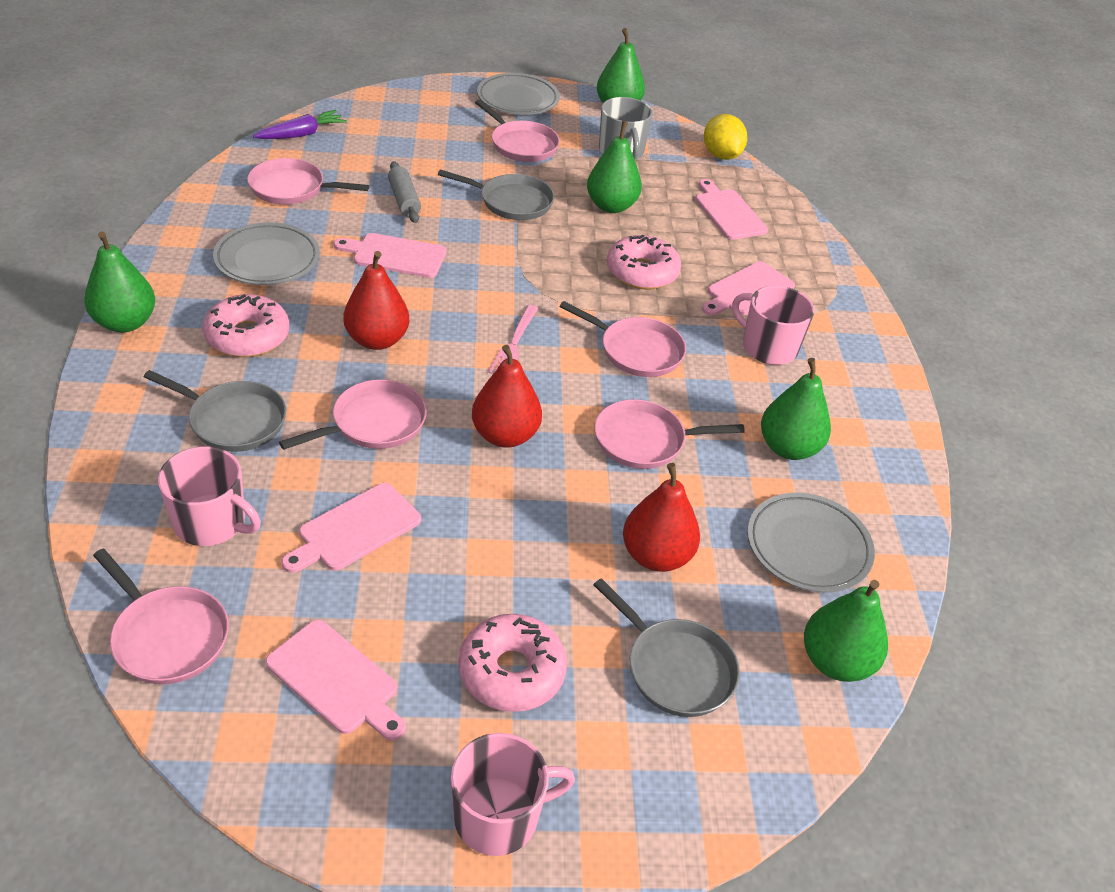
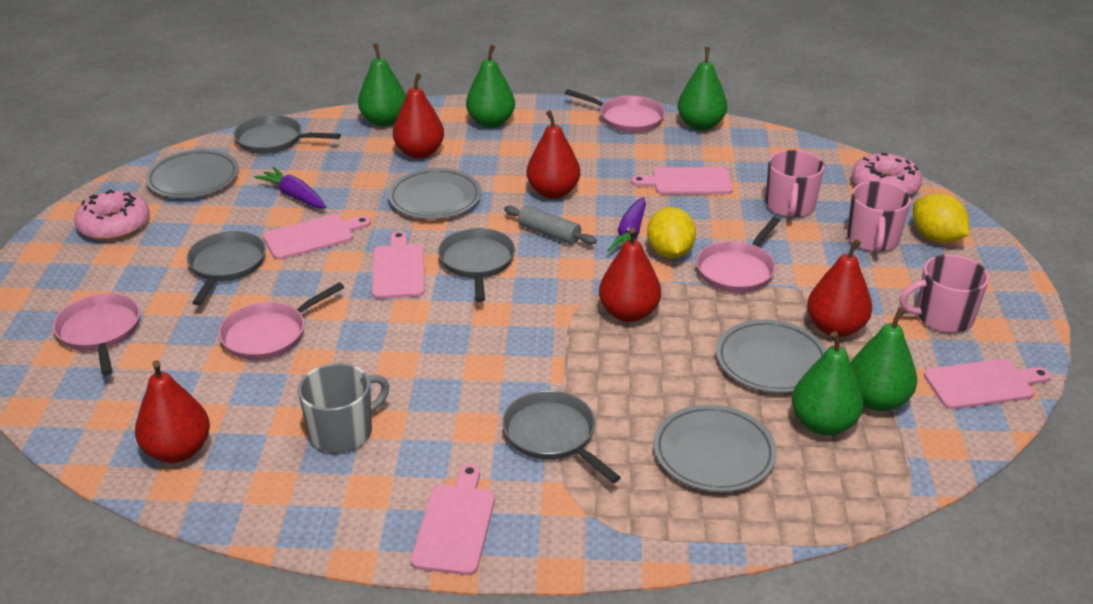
grey pan: [144,370,286,452] [438,170,554,220] [593,578,740,717] = 3 -> [187,231,266,305] [234,115,341,154] [438,228,515,302] [502,390,621,483] = 4
grey plate: [213,222,320,285] [477,73,560,115] [747,493,875,593] = 3 -> [145,150,239,198] [388,168,482,219] [654,404,777,492] [716,320,827,393] = 4
pink donut: [202,294,290,357] [459,614,567,712] [607,235,681,290] = 3 -> [74,189,150,241] [852,153,922,195] = 2
pink fork: [488,305,538,374] = 1 -> none = 0
pink pan: [93,549,229,684] [247,158,369,205] [279,379,427,450] [475,99,560,162] [559,301,686,377] [595,399,745,469] = 6 -> [53,293,140,375] [218,282,344,360] [565,89,665,133] [696,217,781,293] = 4
purple carrot: [253,110,347,139] = 1 -> [254,167,326,208] [608,197,646,251] = 2
red pear: [343,251,410,350] [472,345,542,448] [623,463,700,572] = 3 -> [135,360,210,463] [393,73,444,159] [527,110,580,199] [599,227,661,322] [807,239,872,337] = 5
yellow lemon: [704,114,747,160] = 1 -> [647,207,696,258] [913,193,969,243] = 2

